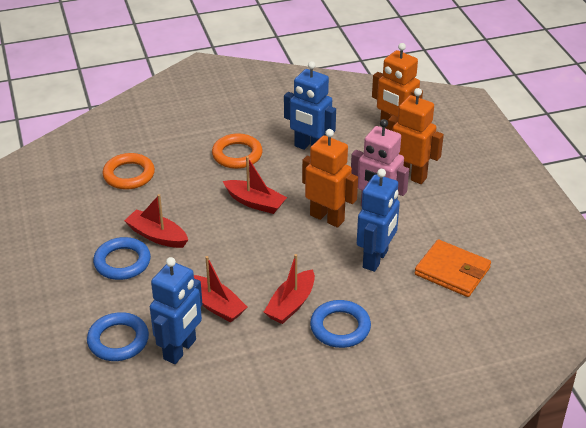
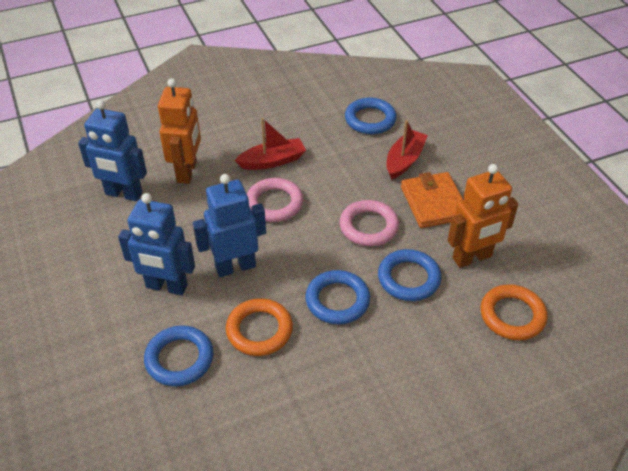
blue ring: [87,312,149,361] [93,237,151,280] [310,300,371,348] = 3 -> [144,325,213,386] [305,270,370,324] [345,97,397,134] [378,249,441,301] = 4
orange robot: [302,129,358,228] [372,43,423,129] [388,88,444,184] = 3 -> [158,78,201,184] [447,164,519,268] = 2
pink ring: none = 0 -> [247,178,303,222] [340,200,399,246] = 2
pink robot: [351,119,409,206] = 1 -> none = 0
red boat: [124,194,188,248] [194,256,247,323] [223,156,287,214] [264,254,315,324] = 4 -> [235,118,306,170] [386,120,428,180] = 2

